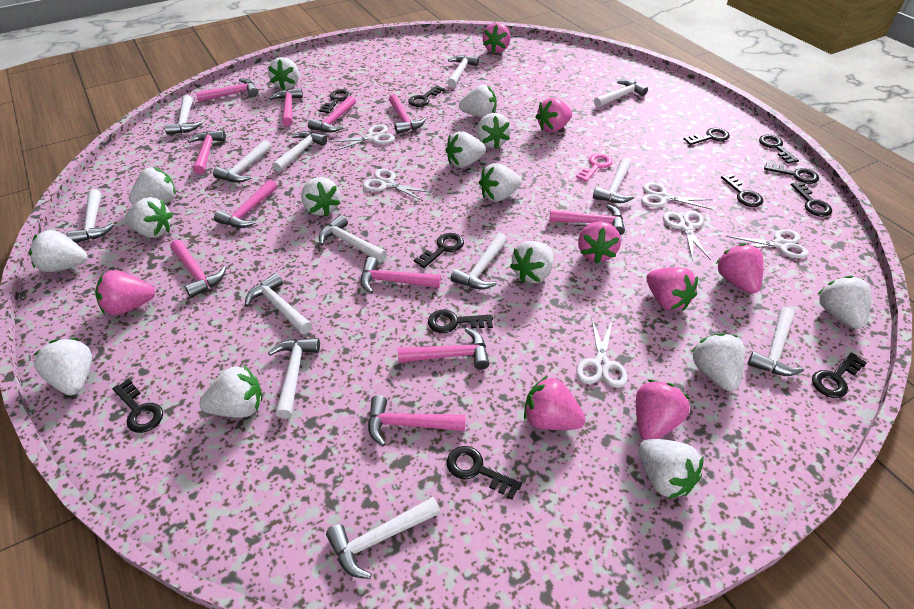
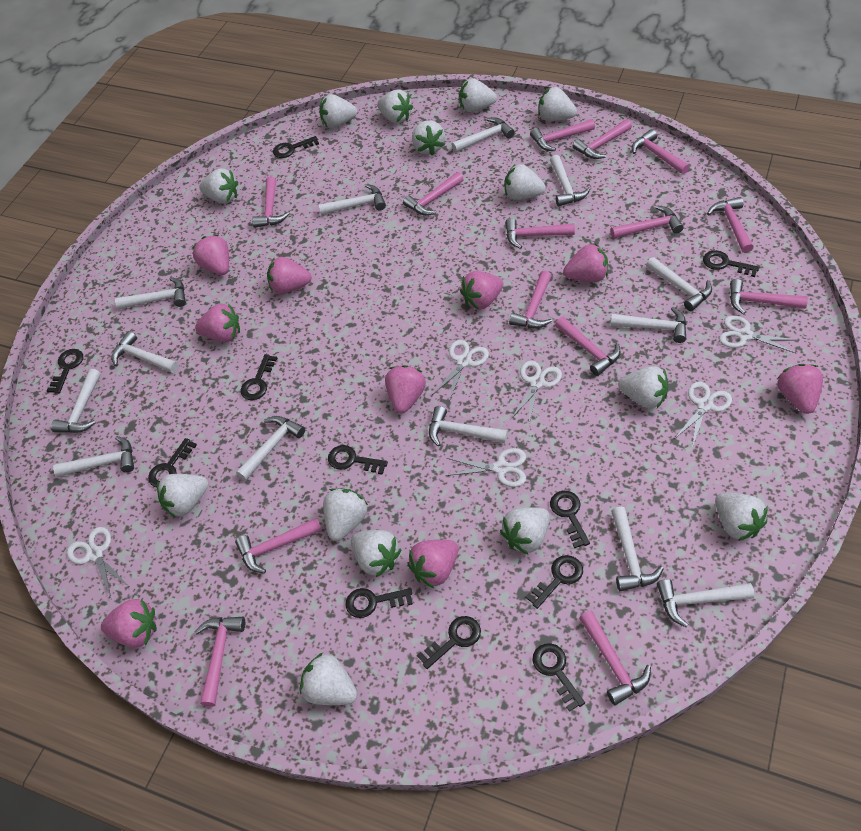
black key: [112,379,163,433] [319,89,350,114] [408,85,445,107] [414,233,464,268] [428,310,493,333] [447,446,522,500] [684,128,730,145] [721,174,763,207] [759,135,799,164] [764,162,819,184] [791,182,832,217] [812,352,867,398] = 12 -> [47,349,83,394] [148,438,197,487] [241,354,277,400] [273,136,319,158] [328,445,388,475] [346,588,413,618] [417,616,481,669] [525,555,583,609] [533,643,585,712] [550,491,590,548] [703,250,759,277] = 11
pink hammer: [170,240,226,298] [188,130,226,175] [195,79,258,102] [214,179,277,228] [269,88,303,126] [308,96,356,133] [360,257,441,294] [368,395,466,446] [389,94,426,134] [397,328,489,370] [550,204,625,235] = 11 -> [194,617,245,707] [235,518,322,573] [252,177,289,228] [403,172,464,216] [505,218,575,249] [509,270,552,328] [530,119,595,151] [555,317,621,376] [572,119,632,159] [579,610,651,705] [610,206,684,239] [631,129,690,174] [707,197,754,253] [730,279,808,314] = 14
pink key: [576,153,613,182] = 1 -> none = 0
pink strawberry: [95,270,155,315] [483,23,510,53] [524,376,586,430] [535,98,572,133] [578,221,621,264] [636,379,690,440] [647,267,698,311] [716,243,764,294] = 8 -> [101,599,157,648] [192,235,229,275] [195,303,240,342] [267,257,312,294] [385,365,426,413] [407,540,458,588] [460,271,503,310] [563,243,608,282] [777,364,823,414] = 9
white strawberry: [29,230,87,272] [33,338,92,396] [125,197,173,238] [129,167,176,205] [199,365,263,418] [268,57,299,90] [301,177,340,216] [445,131,486,168] [459,84,497,118] [477,113,511,149] [479,163,522,202] [510,241,554,283] [639,439,704,499] [691,333,745,391] [817,275,871,329] = 15 -> [157,474,209,518] [199,168,238,204] [300,653,357,705] [319,94,357,128] [323,488,368,541] [351,530,402,577] [377,89,413,124] [412,120,445,156] [459,78,497,113] [500,507,550,555] [505,164,546,200] [538,87,577,121] [618,366,669,409] [715,493,768,541] = 14

